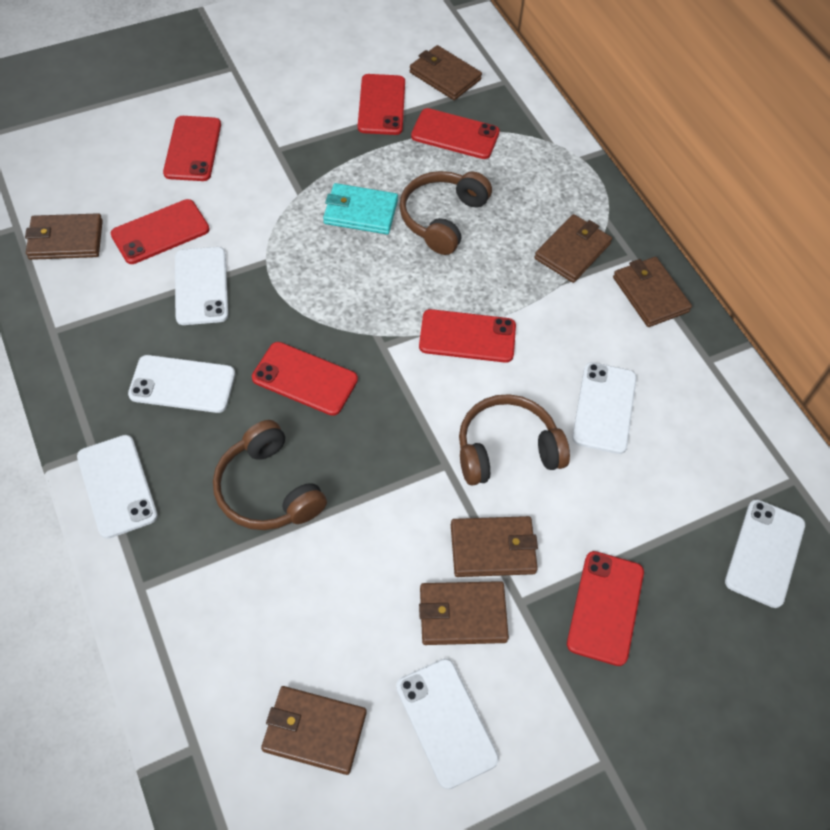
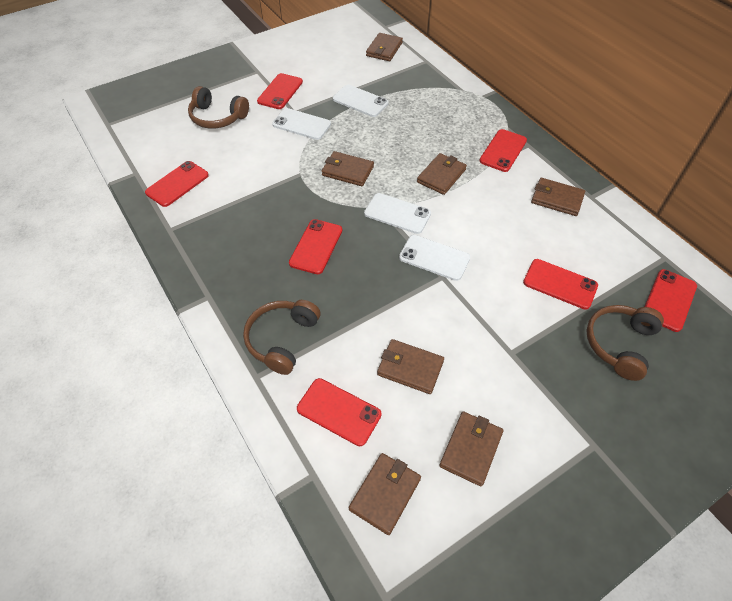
turquoise wallet: [323,183,398,235] = 1 -> none = 0
white phone: [77,435,158,539] [128,355,235,413] [175,247,228,325] [396,658,499,789] [572,362,637,454] [725,499,805,608] = 6 -> [272,108,331,140] [333,85,389,117] [364,193,431,234] [399,235,470,281] = 4

